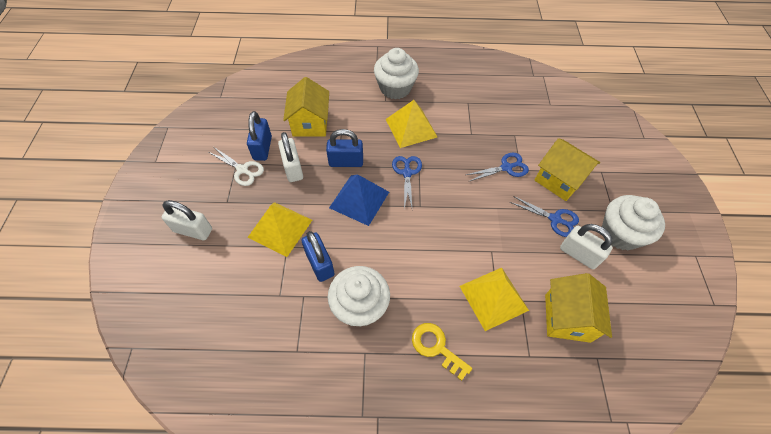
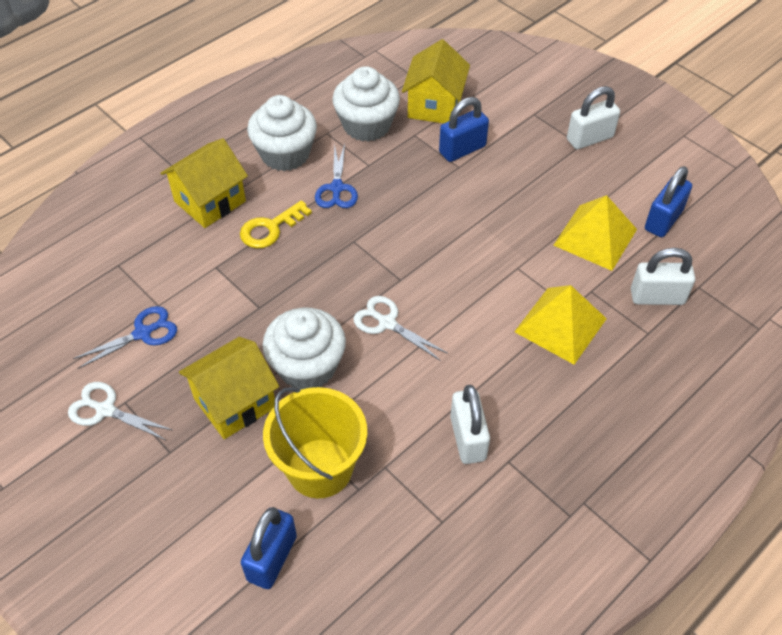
blue pyramid: [329,174,389,226] = 1 -> none = 0
blue scissors: [392,156,422,209] [466,153,529,182] [510,196,579,237] = 3 -> [73,306,177,369] [315,144,358,208] = 2
white scissors: [208,147,264,186] = 1 -> [68,382,172,440] [353,296,448,361] = 2
yellow bucket: none = 0 -> [263,387,367,498] = 1
yellow pyramid: [247,202,312,257] [386,100,437,148] [460,268,529,331] = 3 -> [514,285,607,365] [553,195,637,271] = 2

